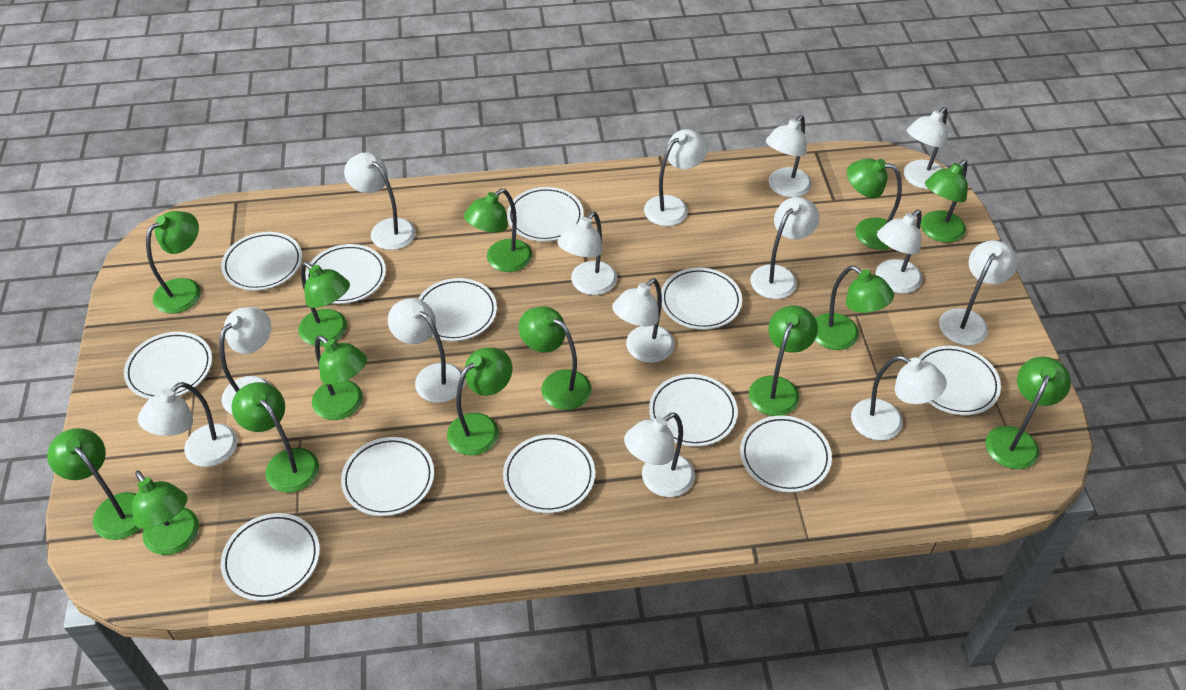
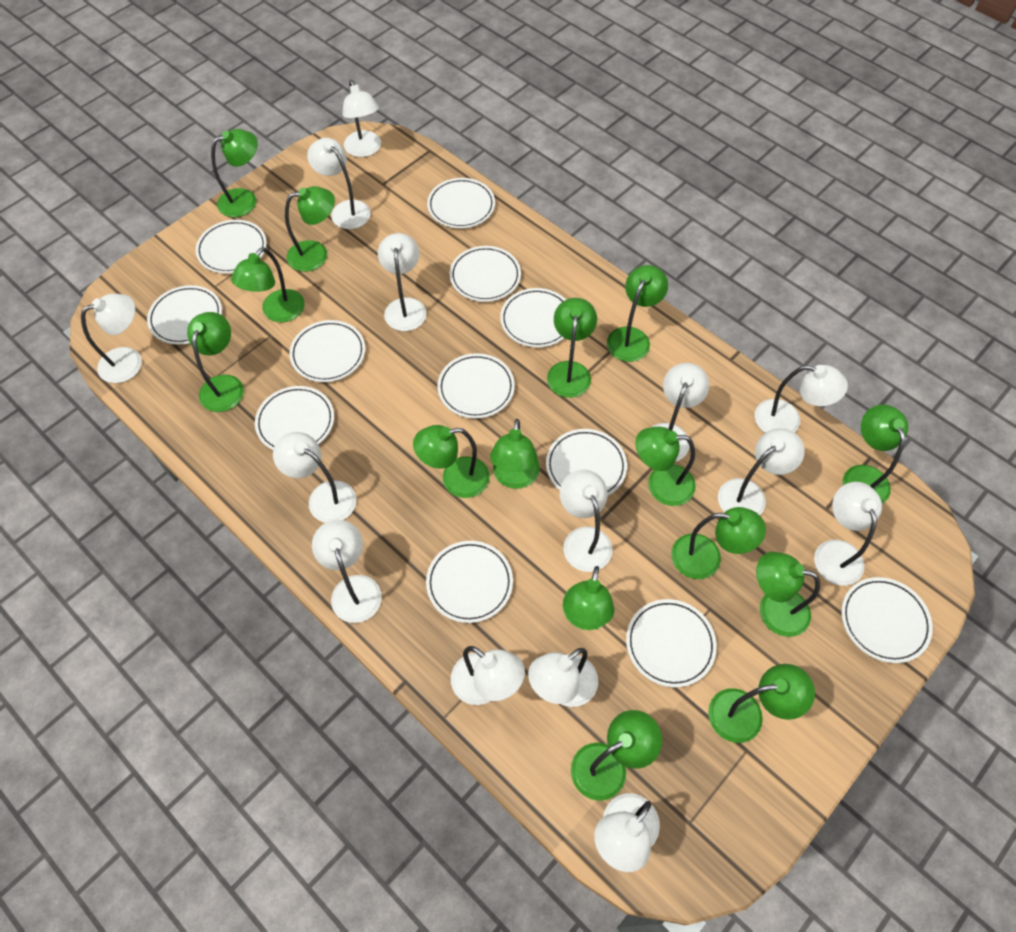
green lamp: [47,428,141,540] [132,470,199,555] [146,211,201,313] [232,382,319,493] [298,262,350,346] [312,335,367,420] [447,348,512,456] [464,189,532,272] [518,306,591,410] [749,306,818,416] [815,266,894,350] [847,158,902,250] [921,159,968,243] [985,357,1071,469] = 14 -> [187,312,244,412] [211,129,258,217] [231,247,305,322] [285,186,335,272] [413,425,490,498] [490,419,540,489] [547,298,597,398] [563,566,614,630] [571,710,662,801] [607,265,668,362] [635,427,696,506] [671,507,766,579] [708,664,815,743] [756,552,820,637] [843,405,908,504] = 15

